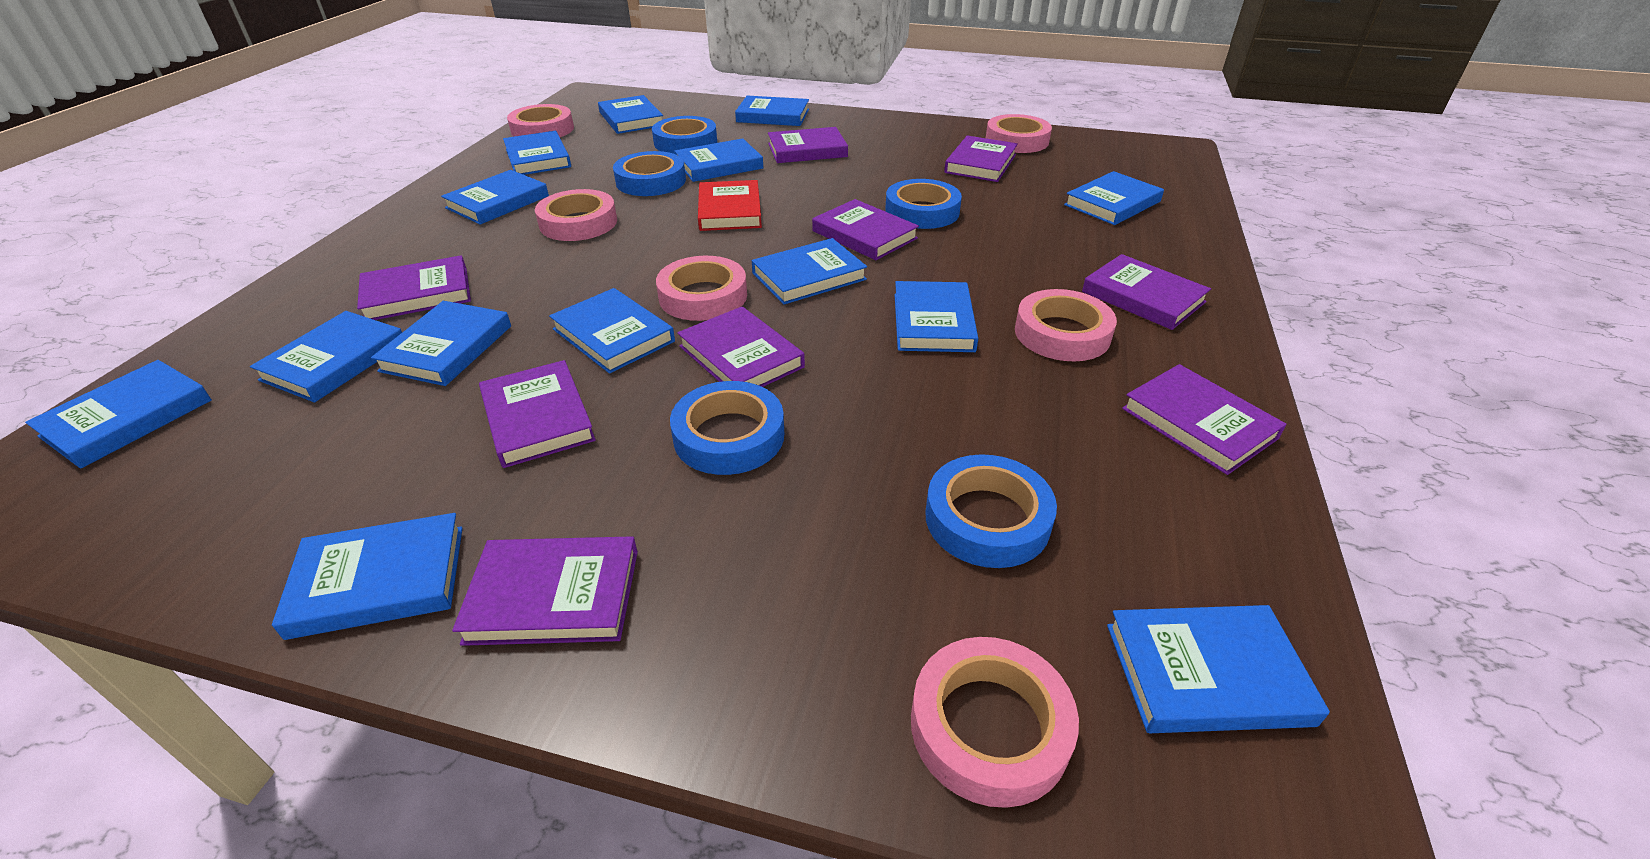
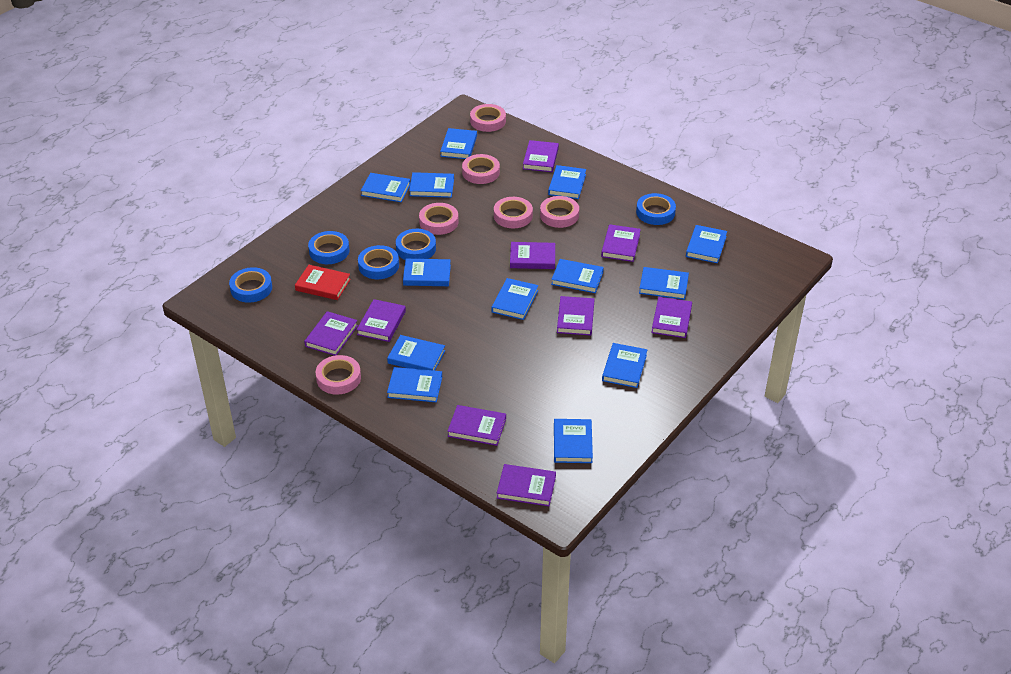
blue book: [25,360,212,469] [250,311,402,403] [272,513,462,640] [371,301,511,386] [441,170,549,225] [503,131,571,175] [549,288,675,374] [598,95,663,134] [675,138,763,182] [735,96,809,126] [752,238,867,305] [894,281,978,352] [1064,171,1164,225] [1107,605,1330,733] = 14 -> [361,173,410,202] [387,335,445,371] [387,367,442,402] [403,259,451,286] [409,172,454,198] [440,128,477,159] [491,278,538,320] [548,165,586,199] [551,259,604,293] [554,419,593,463] [602,343,647,388] [639,267,689,300] [686,225,727,263] = 13

